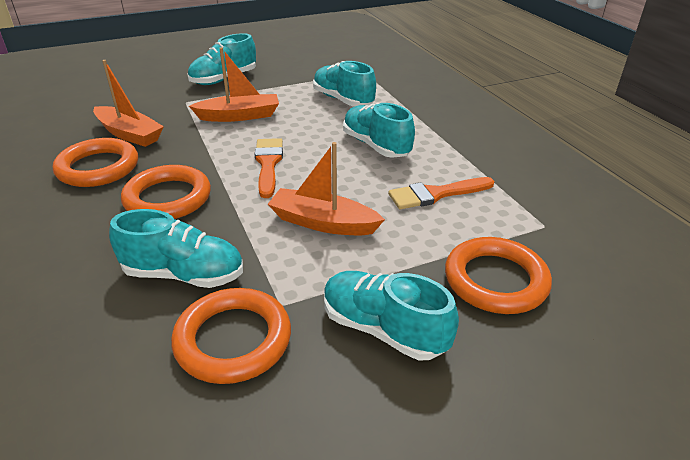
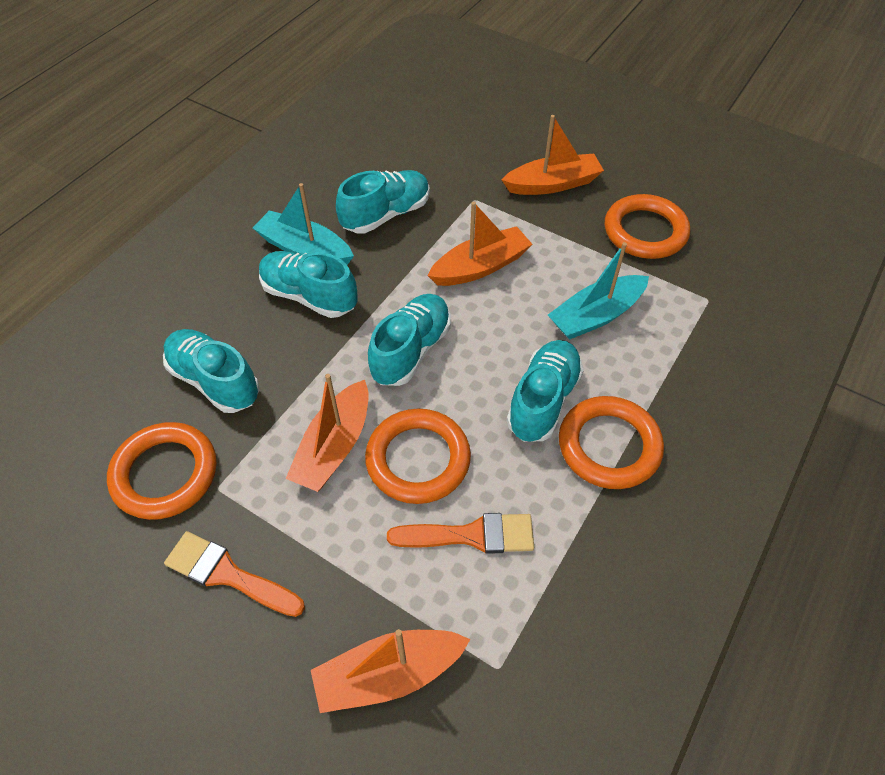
orange boat: [93,60,164,147] [189,47,279,122] [268,142,385,235] = 3 -> [286,374,369,492] [311,629,470,713] [428,202,532,286] [502,115,604,195] = 4
turquoise boat: none = 0 -> [253,183,354,265] [548,242,649,340] = 2

